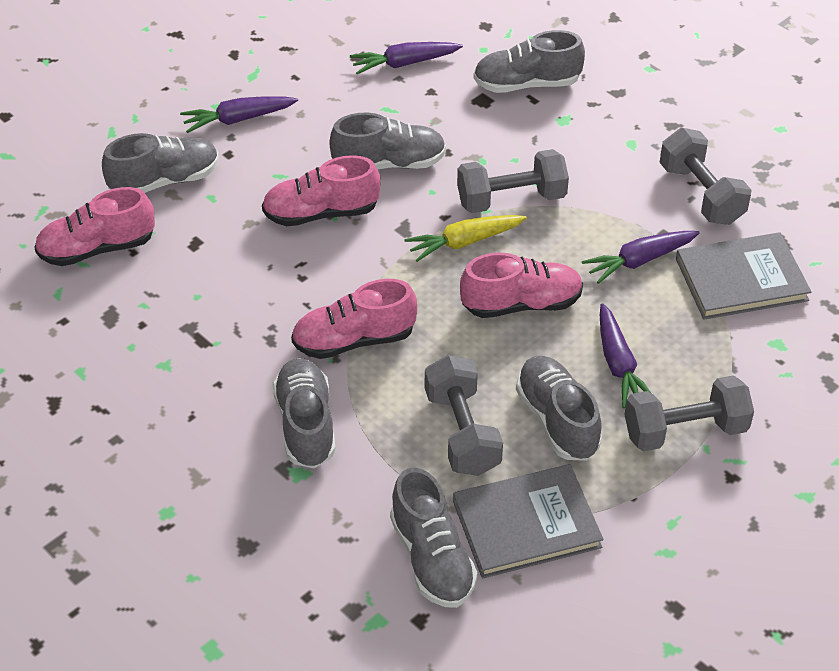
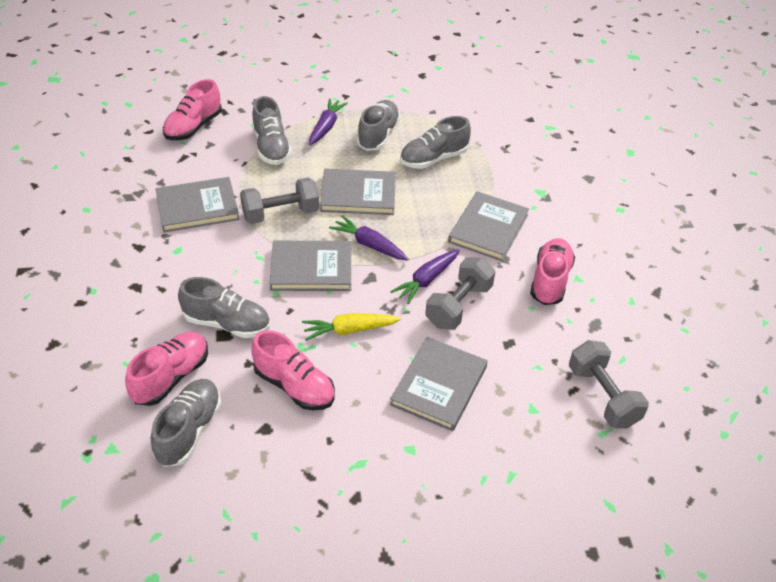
grey book: [453,464,604,579] [676,232,811,320] = 2 -> [156,177,240,232] [270,241,351,291] [320,169,396,215] [390,337,488,431] [448,191,529,261] = 5
grey dumbbell: [425,355,503,476] [457,149,569,213] [624,376,754,451] [660,128,751,225] = 4 -> [240,178,320,224] [425,257,495,330] [569,340,649,428] = 3
grey shoe: [102,133,219,193] [273,358,336,468] [329,113,446,169] [390,467,477,608] [473,30,585,93] [516,356,602,461] = 6 -> [151,379,221,467] [178,277,270,338] [252,96,292,165] [357,100,400,151] [400,116,471,169] = 5
purple carrot: [180,96,298,133] [350,42,463,74] [582,231,700,284] [600,303,651,408] = 4 -> [309,98,348,146] [329,215,409,260] [390,249,460,305] = 3

